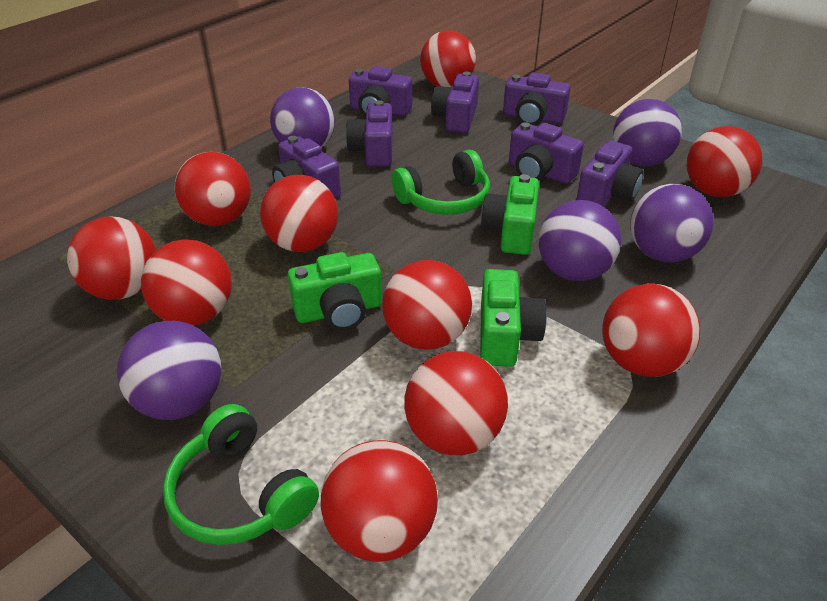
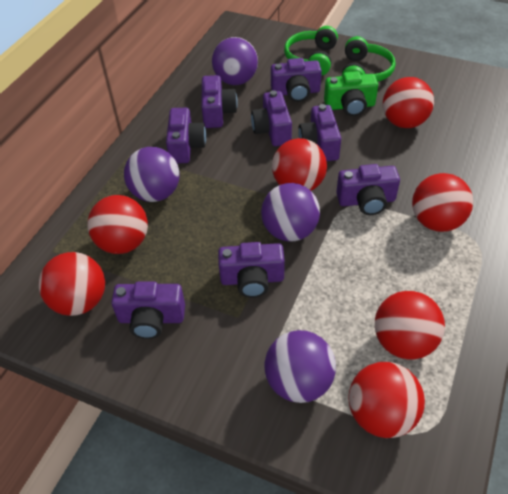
green camera: [288,252,382,330] [480,269,547,367] [481,174,539,255] = 3 -> [324,71,378,116] = 1
purple ball: [117,321,221,420] [270,87,335,148] [538,200,621,281] [613,99,682,166] [630,184,713,262] = 5 -> [124,147,180,202] [212,37,258,85] [261,183,320,241] [264,330,336,403] = 4
purple camera: [272,136,341,198] [346,100,393,167] [349,66,412,116] [431,72,479,133] [503,72,570,125] [509,122,584,184] [576,141,644,207] = 7 -> [111,282,185,339] [166,108,206,163] [201,75,238,128] [218,242,285,298] [251,90,292,146] [271,58,322,102] [298,104,341,161] [336,164,400,215] = 8
red ball: [67,216,156,300] [141,239,232,326] [174,152,251,226] [260,175,338,252] [320,440,438,562] [382,260,472,350] [404,351,508,455] [420,30,476,87] [602,284,700,377] [687,126,762,197] = 10 -> [39,252,105,316] [87,195,148,254] [272,138,327,191] [349,362,425,438] [375,291,445,360] [383,77,434,128] [412,173,473,232] = 7

